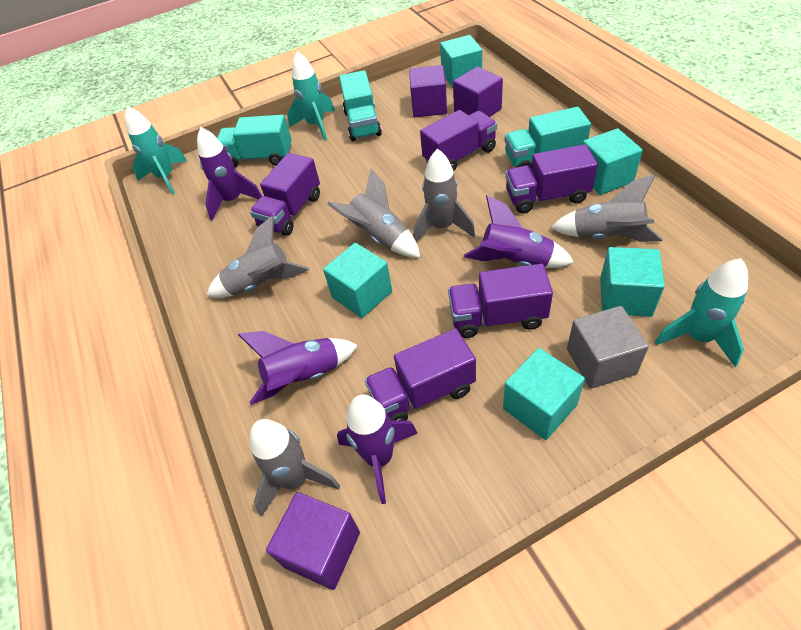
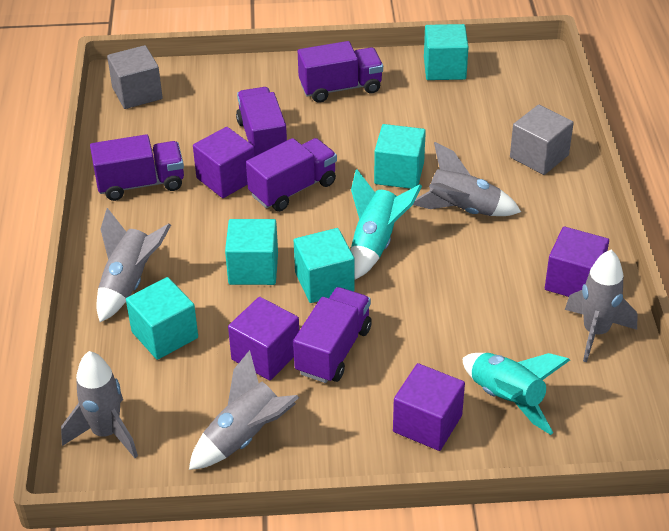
grey cube: [567,306,649,389] = 1 -> [107,45,163,109] [510,105,574,175] = 2
purple cube: [266,492,360,590] [409,65,447,117] [453,66,503,117] = 3 -> [193,127,255,198] [228,297,299,381] [393,363,465,451] [545,227,609,297] = 4
purple rocket: [197,127,262,221] [238,331,358,405] [337,395,418,504] [464,195,574,268] = 4 -> none = 0
turquoise rocket: [125,106,187,195] [287,51,335,140] [655,258,748,367] = 3 -> [351,169,422,280] [462,353,570,435] = 2
turquoise truck: [217,115,292,167] [339,70,382,141] [505,107,591,168] = 3 -> none = 0

